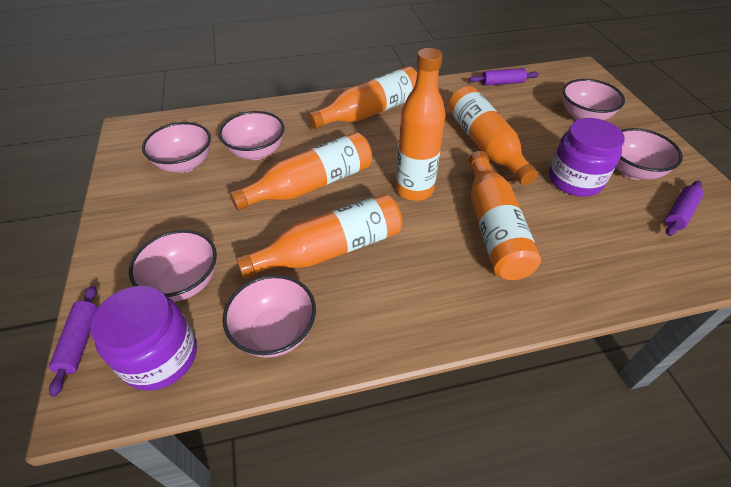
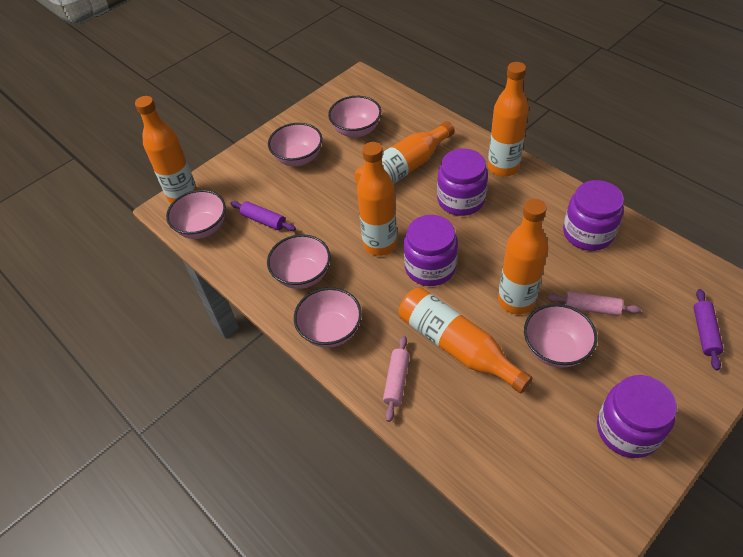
pink rolling pin: none = 0 -> [383,336,410,422] [547,291,641,316] = 2
purple jar: [90,286,197,390] [549,118,625,197] = 2 -> [404,215,458,286] [437,149,488,216] [563,180,624,251] [597,375,677,458] = 4
purple rolling pin: [49,285,98,397] [469,68,539,86] [665,181,704,236] = 3 -> [230,201,296,231] [693,289,724,370] = 2

